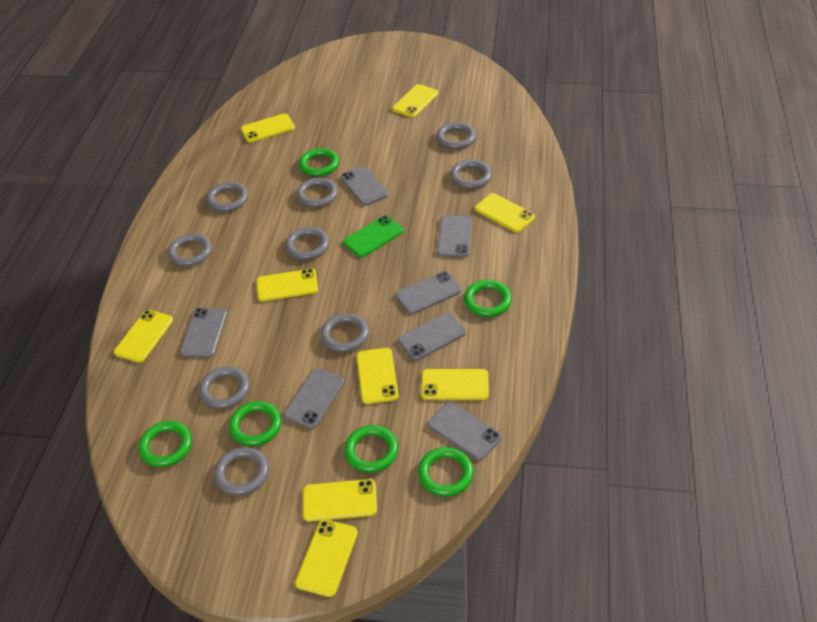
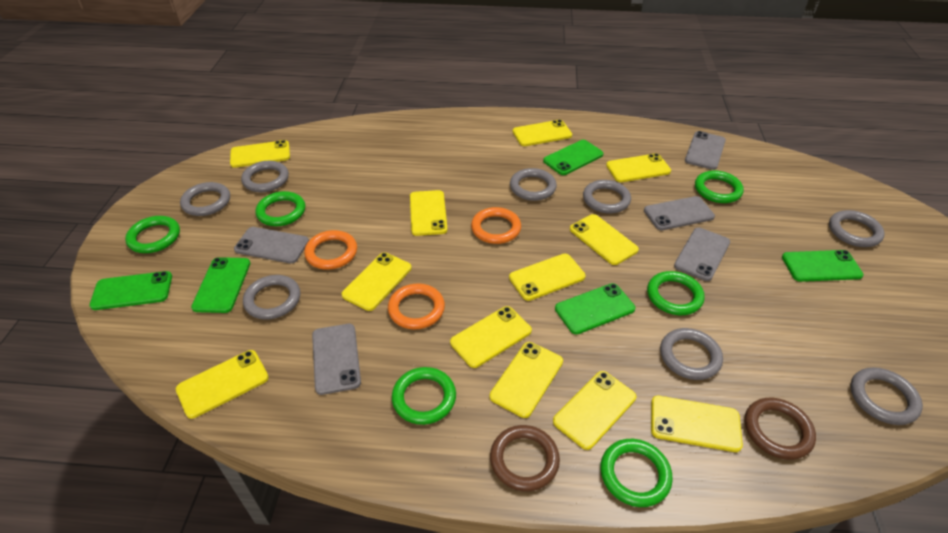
brown ring: none = 0 -> [490,425,560,491] [745,398,816,460] = 2
green phone: [343,215,404,257] = 1 -> [89,271,172,310] [191,257,250,313] [543,140,604,175] [555,283,635,334] [782,250,864,282] = 5
grey phone: [180,308,227,358] [283,369,344,429] [340,166,389,206] [395,271,461,314] [398,312,466,361] [428,402,502,461] [437,215,473,257] = 7 -> [234,227,309,264] [312,324,361,395] [644,196,715,230] [674,228,730,281] [685,131,726,170] = 5
grey ring: [168,233,212,266] [199,366,250,409] [207,182,248,212] [214,447,269,496] [285,227,329,260] [296,178,338,208] [321,313,369,352] [436,122,476,149] [450,159,492,189] = 9 -> [180,182,230,216] [241,161,289,192] [243,275,300,320] [510,168,557,201] [583,180,631,213] [660,328,723,380] [829,210,885,247] [850,367,923,425] = 8
orange ring: none = 0 -> [304,230,357,270] [388,283,445,329] [471,207,521,244] = 3
yellow phone: [114,310,173,363] [241,113,295,143] [257,269,318,302] [295,519,358,597] [303,479,377,522] [357,348,399,404] [392,84,438,117] [421,369,489,400] [475,193,535,232] = 9 -> [176,350,269,419] [230,140,290,168] [342,253,412,311] [410,190,447,236] [450,306,532,368] [490,342,563,418] [509,254,586,301] [513,120,572,146] [553,371,636,450] [570,214,639,265] [606,153,671,182] [651,396,743,452] = 12

